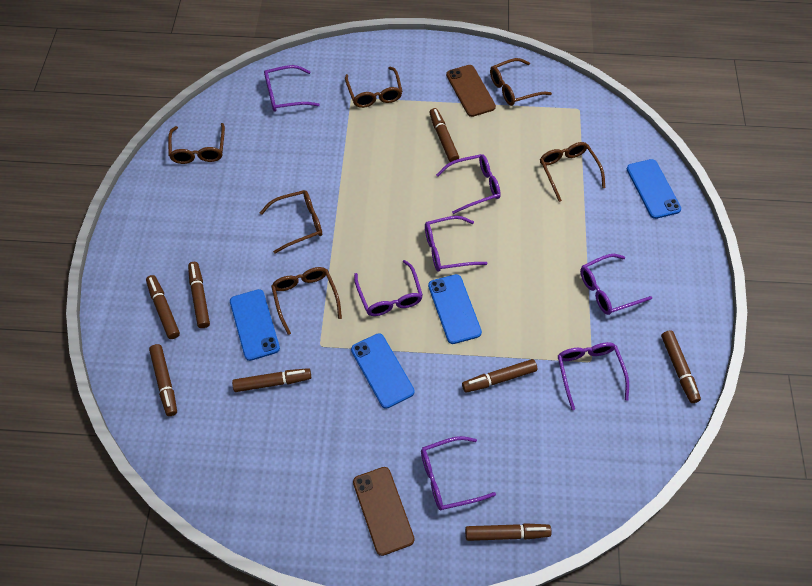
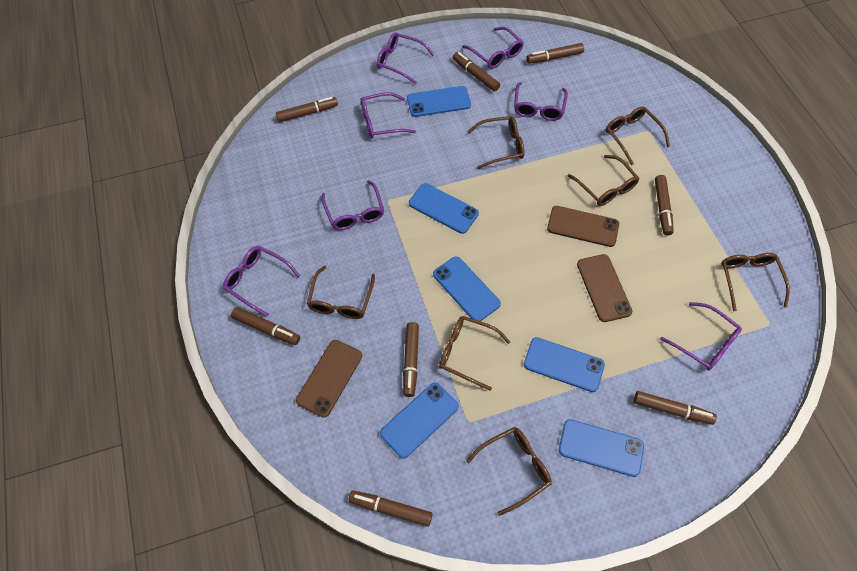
blue phone: [230,289,280,361] [351,333,415,409] [428,274,482,344] [627,159,681,219] = 4 -> [380,383,459,459] [407,86,471,117] [409,183,479,234] [433,256,501,321] [524,337,605,392] [559,419,644,477] = 6
brown glasses: [168,123,225,164] [260,190,322,254] [271,267,342,335] [345,67,402,108] [490,58,552,106] [540,142,605,202] = 6 -> [307,266,375,319] [439,316,510,391] [466,427,552,516] [467,116,525,169] [568,155,639,206] [605,107,670,165] [721,253,790,311] = 7
brown phone: [353,467,415,556] [446,65,496,117] = 2 -> [296,340,362,418] [547,206,619,247] [577,254,633,322] = 3

